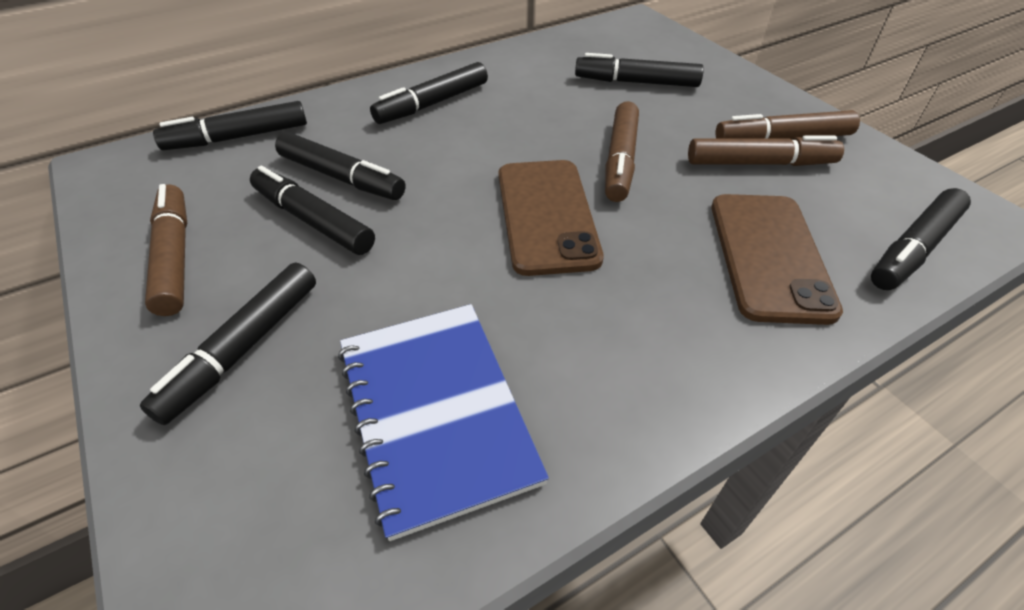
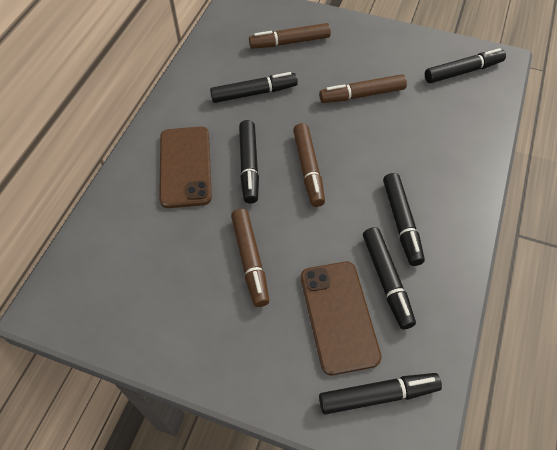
black marker: [140,262,316,425] [153,101,307,150] [250,166,375,255] [275,132,405,200] [370,62,488,124] [575,53,704,87] [871,188,971,290] = 7 -> [210,72,298,103] [239,120,259,204] [319,373,442,415] [363,227,416,329] [383,173,425,266] [425,48,506,83] = 6
blue notebook: [338,304,549,541] = 1 -> none = 0

